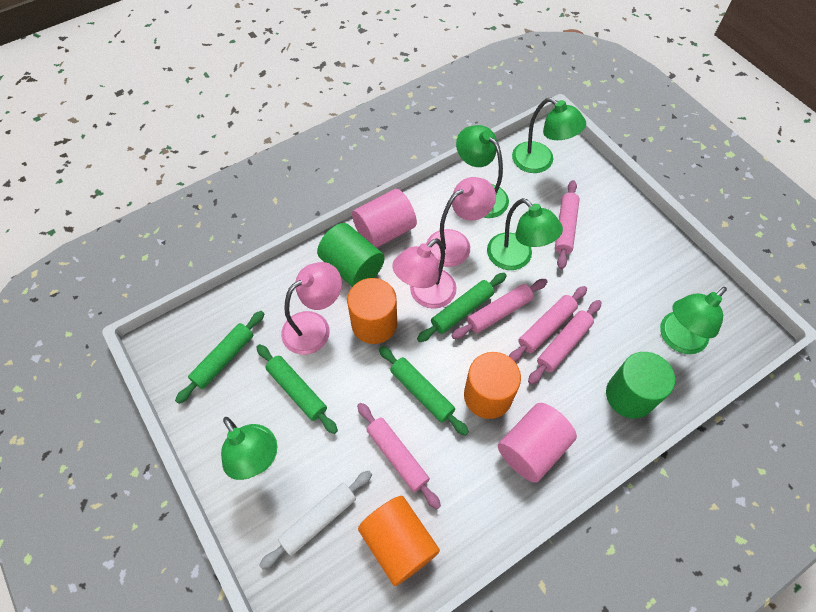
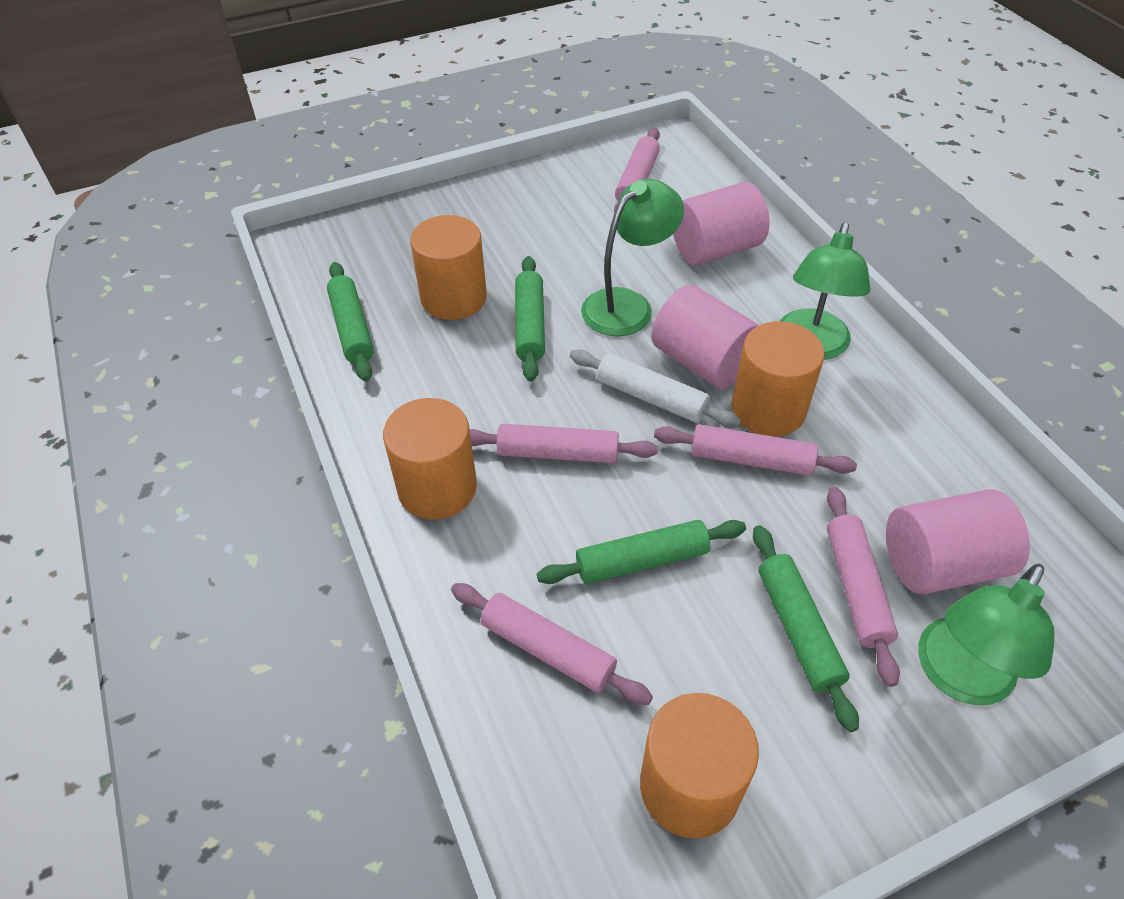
green cylinder: [317,223,385,287] [606,352,675,419] = 2 -> none = 0
green lamp: [221,417,278,480] [456,125,509,218] [487,198,563,270] [512,98,586,173] [660,287,727,354] = 5 -> [581,179,684,336] [780,222,870,360] [918,564,1055,705] = 3
orange cylinder: [347,278,397,344] [358,496,440,586] [464,352,521,419] = 3 -> [383,398,477,519] [410,215,487,320] [640,693,759,838] [731,321,825,437] = 4
pink cylinder: [352,189,417,248] [498,403,577,483] = 2 -> [651,285,759,389] [673,182,770,265] [886,489,1030,595] = 3
pink lamp: [281,262,342,355] [393,238,457,309] [426,177,496,267] = 3 -> none = 0

